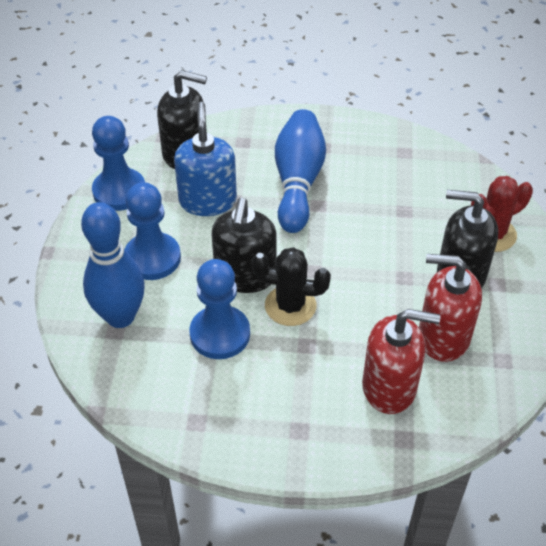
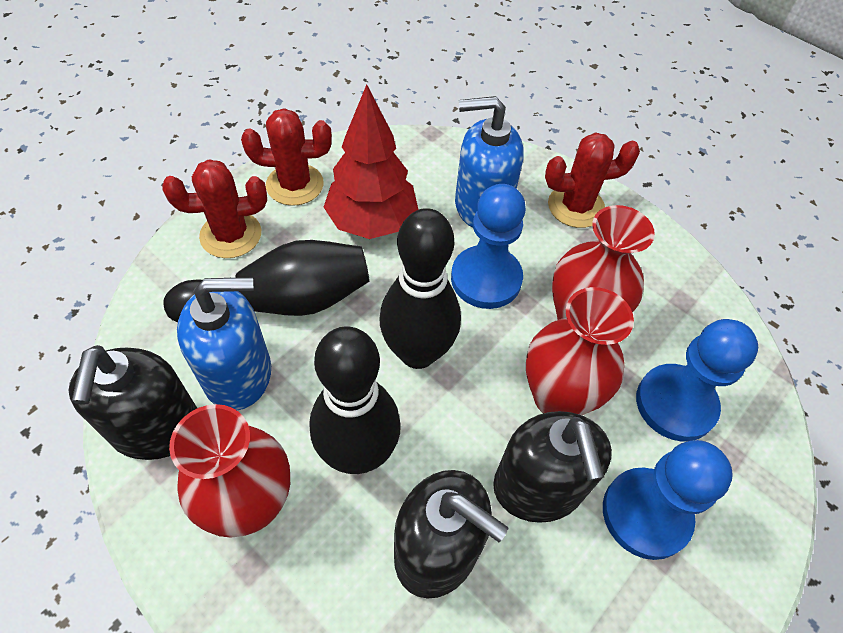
black bowling pin: none = 0 -> [163,240,370,322] [309,326,401,474] [380,208,461,369] = 3
black cactus: [252,247,331,326] = 1 -> none = 0
blue bowling pin: [81,202,145,328] [275,109,326,233] = 2 -> none = 0
blue soap dispenser: [174,102,237,216] = 1 -> [177,277,271,410] [455,96,524,228] = 2
red cactus: [471,176,533,252] = 1 -> [162,159,267,258] [241,108,332,206] [545,132,640,228] = 3
red soap dispenser: [362,309,441,414] [419,254,482,362] = 2 -> none = 0
red tree: none = 0 -> [324,84,418,239] = 1
red vase: none = 0 -> [169,404,290,538] [526,287,634,415] [552,205,655,320] = 3

